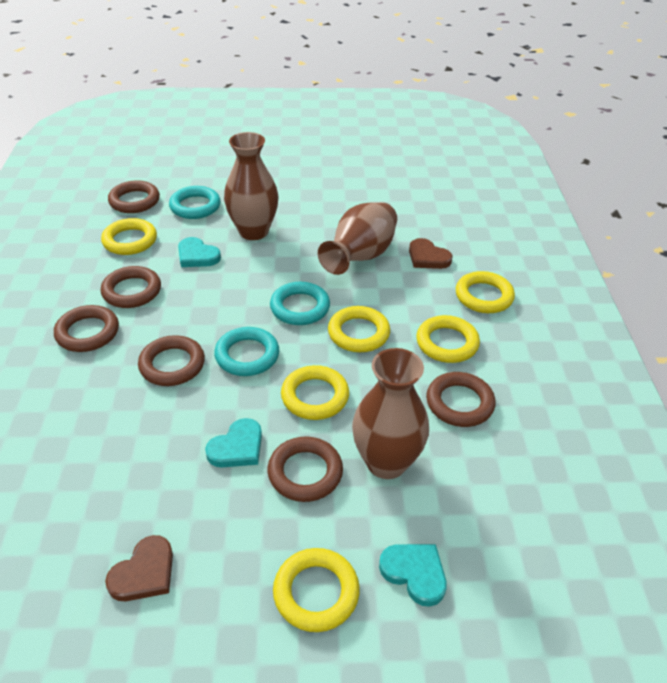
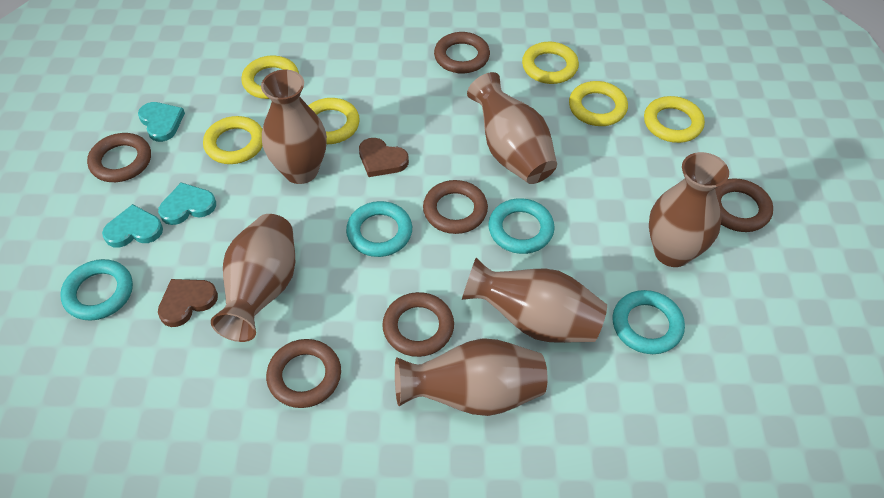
brown vase: [224,132,279,240] [318,202,397,275] [352,348,429,479] = 3 -> [211,214,295,342] [261,70,327,184] [395,338,548,416] [462,258,607,343] [467,72,557,184] [649,152,729,267] = 6
turquoise ring: [169,186,221,219] [214,327,279,376] [270,282,330,325] = 3 -> [60,259,133,321] [346,201,412,257] [488,198,555,254] [613,290,685,354] = 4

